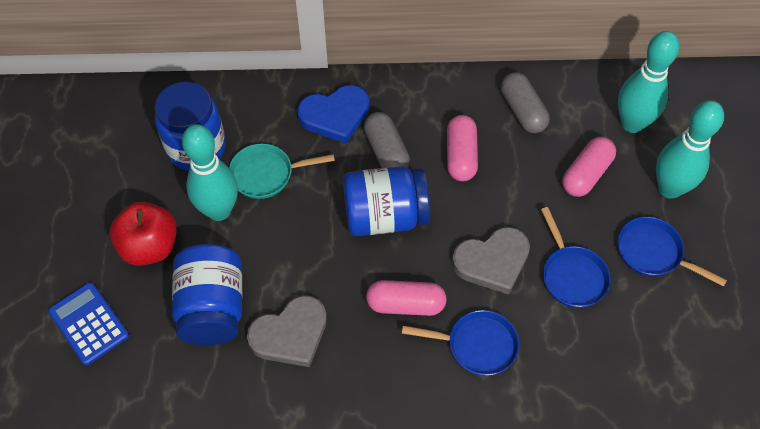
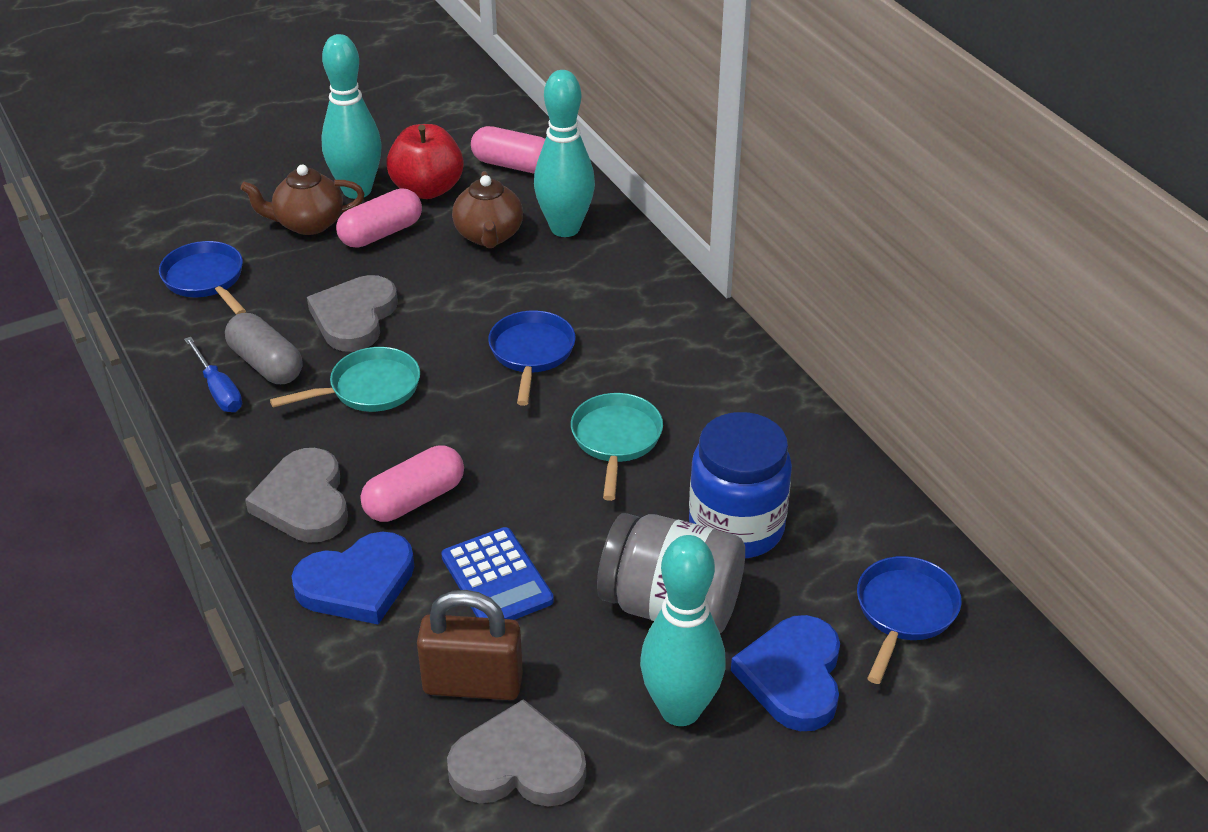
blue heart: [297,85,369,143] = 1 -> [291,531,415,625] [731,615,840,731] = 2
blue jar: [155,82,226,171] [172,244,242,345] [343,166,430,236] = 3 -> [689,412,792,558] = 1
blue screwdriver: none = 0 -> [184,337,242,412] = 1
brown padlock: none = 0 -> [417,590,523,700] = 1
brown teapot: none = 0 -> [240,165,364,235] [452,171,523,248] = 2
grey capsule: [364,112,410,168] [501,72,550,133] = 2 -> [225,313,303,384] = 1
grey heart: [247,295,327,367] [452,227,530,295] = 2 -> [245,448,348,543] [307,275,398,352] [447,699,586,806] = 3
grey jar: none = 0 -> [597,513,745,633] = 1
turquoise pan: [229,144,335,199] = 1 -> [270,347,420,412] [571,393,663,501] = 2

